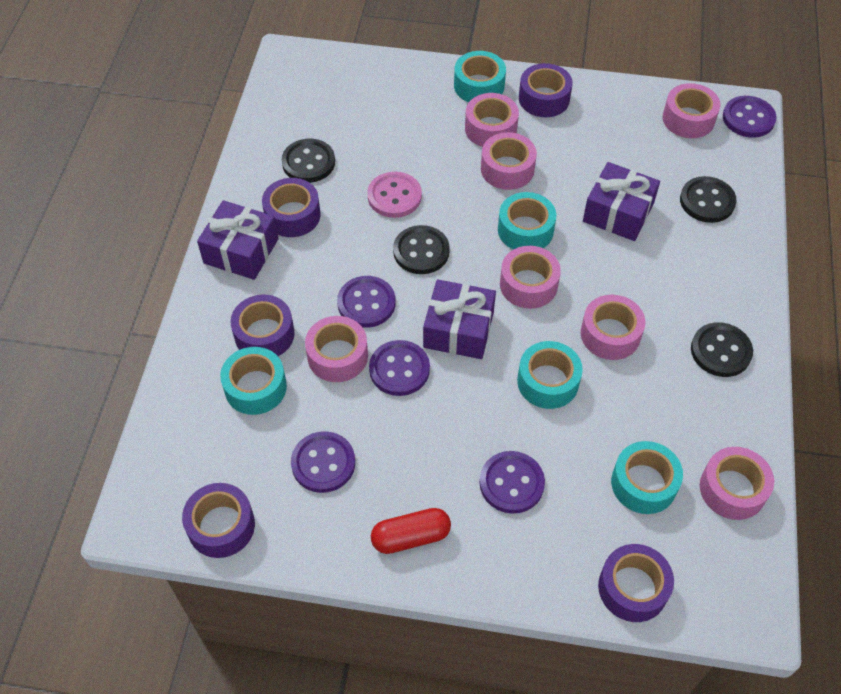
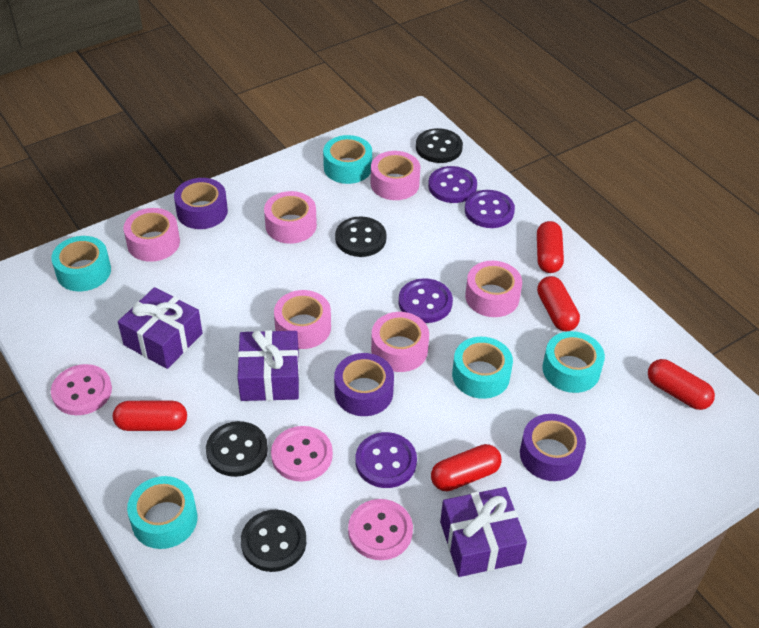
pink button: [367,172,422,218] = 1 -> [51,364,112,415] [271,426,333,482] [348,499,413,560] = 3
pink tape: [305,316,368,382] [465,93,519,147] [481,132,537,190] [500,246,561,309] [581,295,645,360] [663,83,720,138] [700,447,774,520] = 7 -> [124,208,180,262] [264,191,317,244] [274,290,331,349] [371,151,420,200] [371,312,429,372] [465,261,522,317] = 6
purple button: [291,431,355,493] [337,276,396,328] [369,340,430,396] [479,451,545,514] [723,96,777,138] = 5 -> [356,432,417,488] [399,278,453,323] [428,166,477,203] [465,190,515,228] = 4
purple tape: [182,483,255,558] [230,295,295,356] [262,178,321,237] [519,63,573,117] [598,544,674,622] = 5 -> [174,178,228,229] [334,353,394,416] [520,414,586,481] = 3
red capsule: [371,508,451,554] = 1 -> [113,401,187,431] [431,444,502,491] [537,221,564,273] [537,276,580,331] [648,359,715,410] = 5

